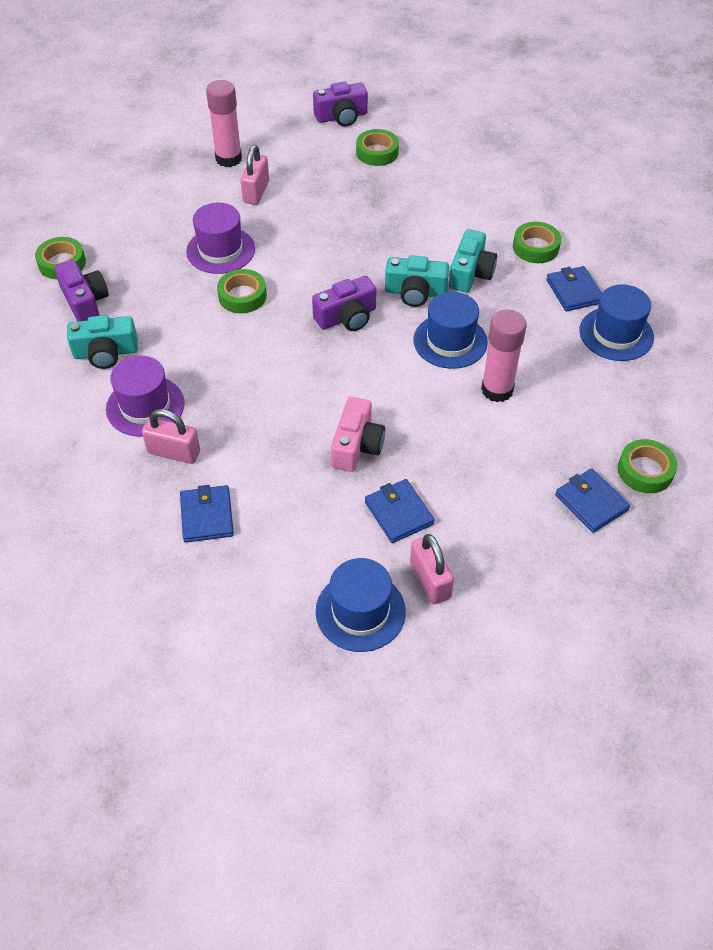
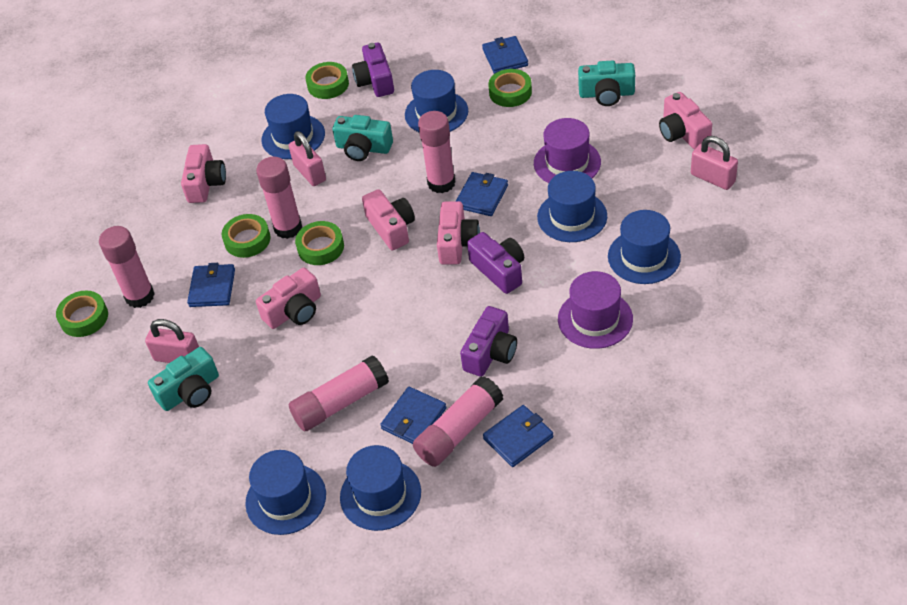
blue hat: [316,558,406,652] [413,292,488,369] [579,285,654,361] = 3 -> [245,450,326,535] [262,94,325,159] [340,445,421,531] [405,70,468,132] [537,171,607,242] [608,210,681,284] = 6
blue wallet: [180,485,234,543] [365,479,434,543] [546,266,602,311] [555,468,630,533] = 4 -> [187,263,235,307] [380,387,447,444] [456,172,508,216] [482,36,528,74] [483,405,553,467] = 5
pink camera: [331,397,385,472] = 1 -> [181,144,226,203] [256,268,321,329] [362,189,415,250] [437,201,480,264] [659,92,712,149] = 5
pink glue stick: [206,80,242,167] [481,310,527,402] = 2 -> [99,226,155,308] [256,157,302,239] [289,355,389,431] [413,376,503,467] [418,111,455,193] = 5

